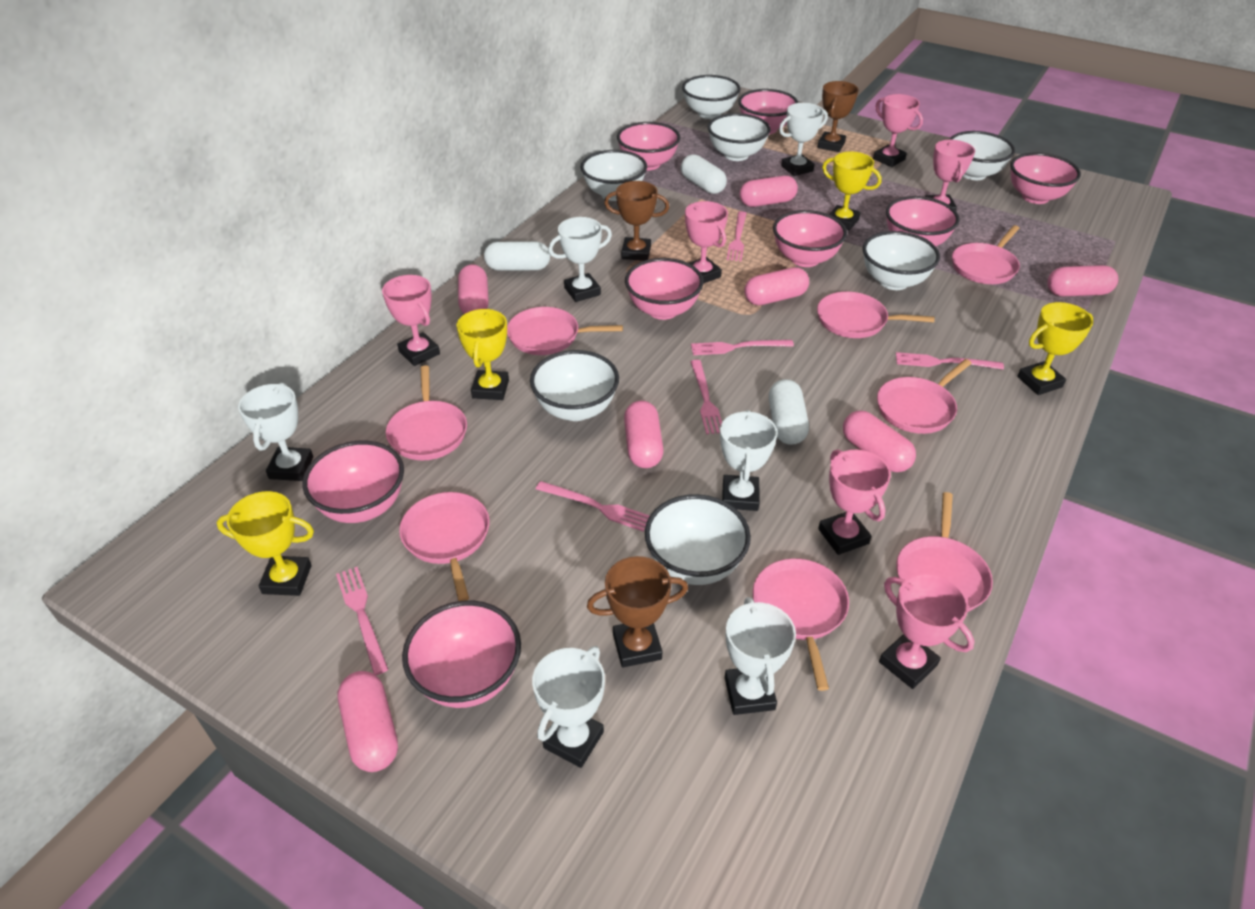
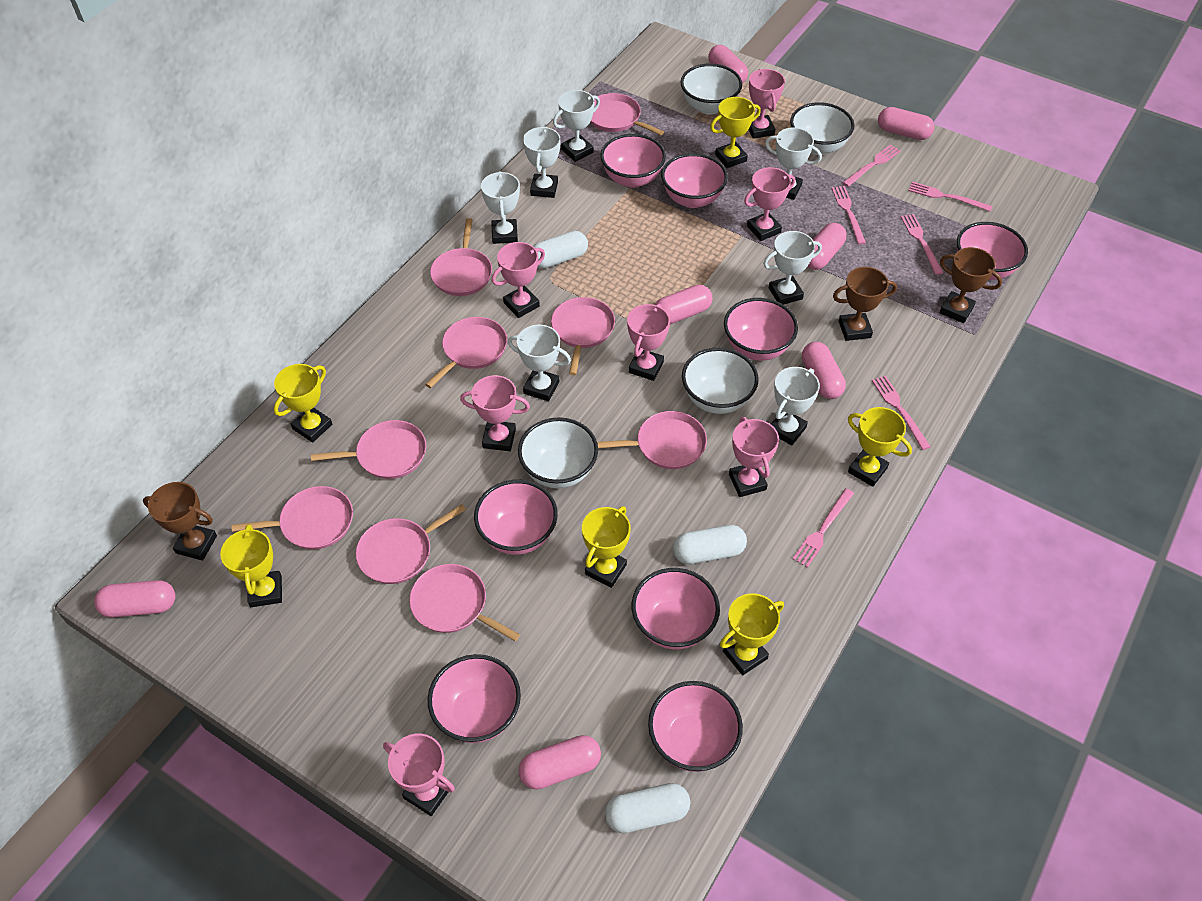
pink pan: [386,365,467,460] [399,492,490,601] [507,307,623,355] [753,558,849,691] [817,292,935,338] [877,359,972,434] [896,492,993,612] [952,225,1020,284] = 8 -> [232,486,353,550] [311,420,426,479] [356,504,466,584] [409,564,520,641] [425,317,507,388] [430,218,492,296] [551,297,615,375] [590,93,664,136] [597,411,707,469] = 9
pink trophy: [382,275,440,366] [685,201,728,283] [818,449,891,555] [873,94,923,167] [879,573,974,689] [925,140,975,210] = 6 -> [383,734,455,816] [460,375,530,451] [492,242,545,318] [627,304,670,381] [729,417,779,497] [744,167,795,241] [748,69,785,139] = 7
white bowl: [530,350,619,421] [581,150,647,201] [645,494,751,585] [682,75,741,119] [708,113,771,161] [863,231,940,290] [949,131,1015,180] = 7 -> [518,417,598,488] [680,63,742,115] [682,348,759,414] [790,102,854,155] = 4
white trophy: [238,383,313,481] [532,646,605,768] [548,217,612,302] [720,410,777,511] [725,597,796,715] [779,103,828,176] = 6 -> [481,171,520,244] [508,325,571,401] [523,127,561,198] [553,90,600,162] [763,231,822,305] [765,127,822,200] [771,367,820,445] = 7
yellow trophy: [216,491,314,596] [456,309,509,400] [822,152,882,230] [1017,302,1093,395] = 4 -> [220,524,282,607] [274,364,332,443] [582,506,631,588] [710,97,761,168] [720,593,784,675] [848,407,912,487] = 6

